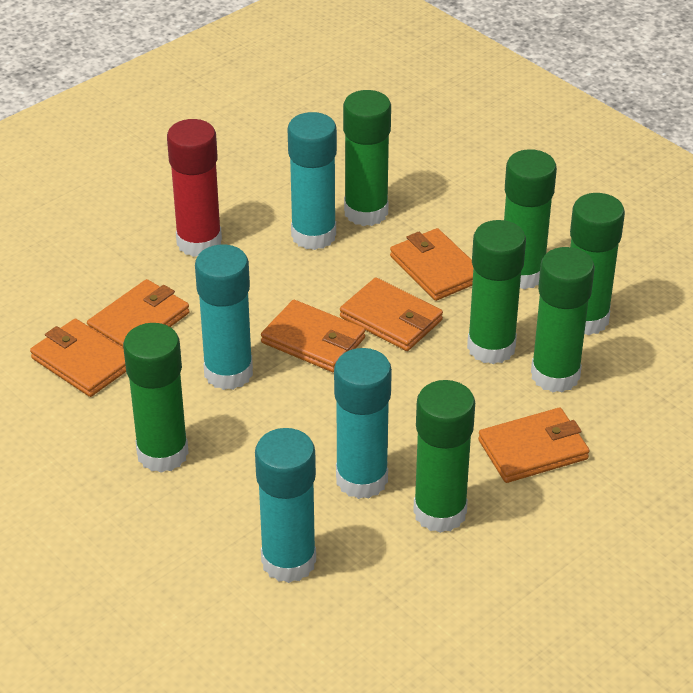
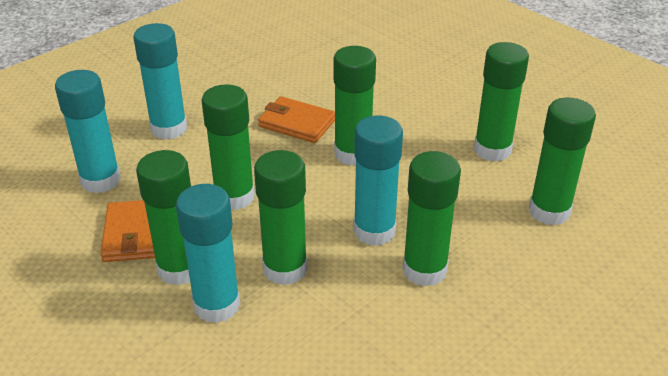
orange wallet: [30,319,126,397] [87,279,190,349] [261,300,365,372] [340,277,443,351] [390,228,473,301] [478,407,590,483] = 6 -> [100,200,155,262] [258,96,335,143] = 2
red glue stick: [167,119,222,257] = 1 -> none = 0

